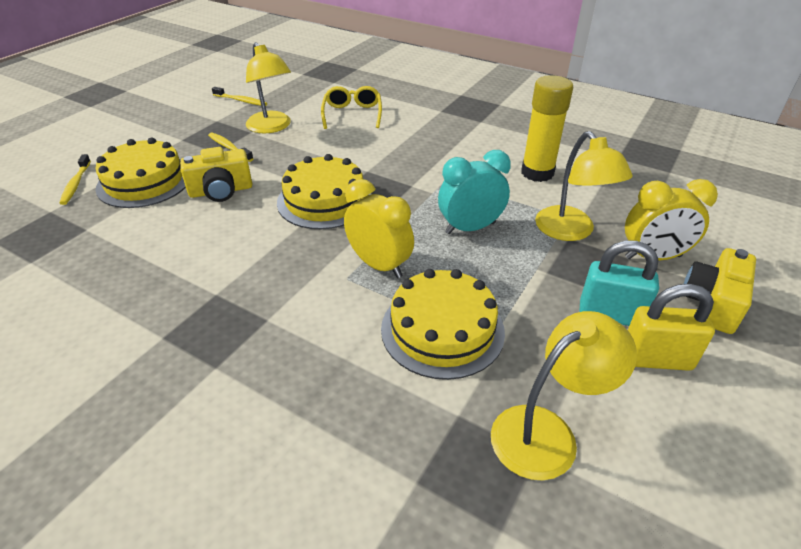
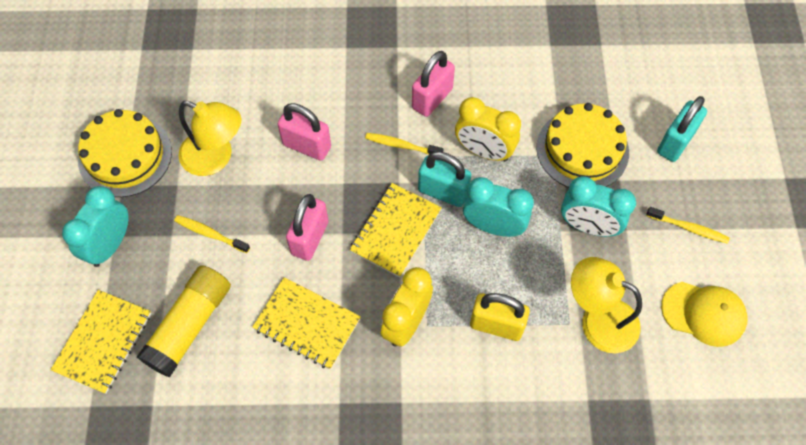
pink padlock: none = 0 -> [278,103,331,161] [286,194,329,261] [412,51,455,117] = 3
turquoise clock: [438,150,511,234] = 1 -> [62,186,129,267] [463,177,534,237] [561,176,636,237] = 3
turquoise padlock: [580,241,659,326] = 1 -> [418,152,471,207] [657,96,707,162] = 2
yellow cake: [95,137,186,208] [277,154,371,229] [381,269,505,380] = 3 -> [78,109,172,197] [537,103,629,188] = 2
yellow camera: [180,147,252,202] [684,248,756,334] = 2 -> none = 0
yellow cap: none = 0 -> [661,282,747,347] = 1
yellow glasses: [321,86,382,129] = 1 -> none = 0
yellow lamp: [246,42,291,133] [491,311,637,481] [535,131,633,241] = 3 -> [178,101,241,176] [571,257,642,353] = 2
yellow notebook: none = 0 -> [51,290,151,394] [252,277,361,369] [349,183,442,277] = 3

